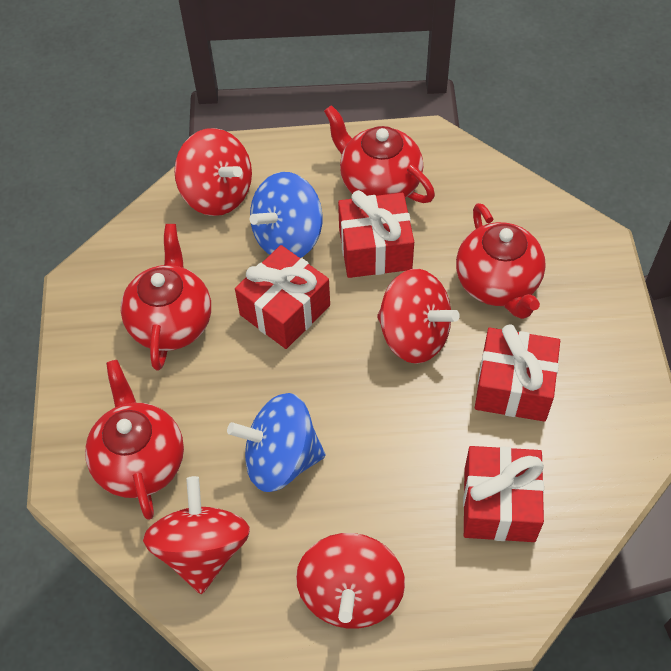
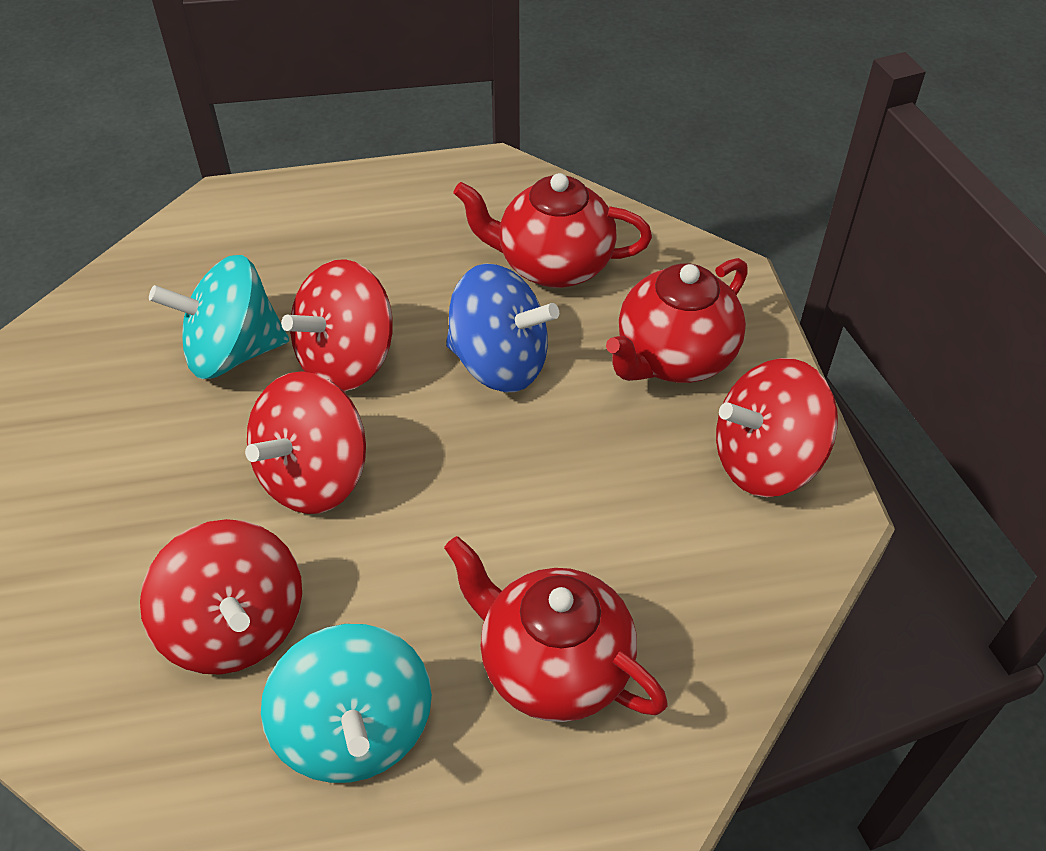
blue spinning top: [227,393,325,492] [250,172,323,258] = 2 -> [446,263,559,392] = 1
red gift: [235,245,330,349] [338,190,414,278] [463,446,544,542] [475,324,560,422] = 4 -> none = 0
red teapot: [85,360,184,520] [121,224,211,370] [324,105,435,203] [456,203,546,319] = 4 -> [444,536,668,722] [453,173,652,288] [606,258,748,383] = 3
turquoise spinning top: none = 0 -> [149,255,289,379] [261,624,432,783] = 2

